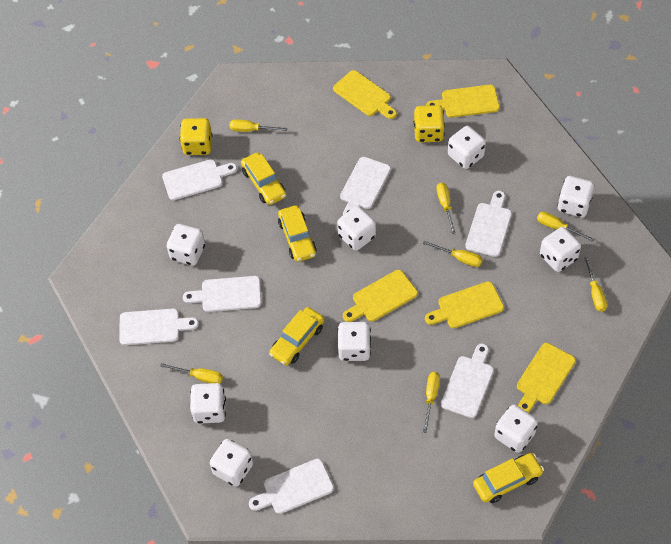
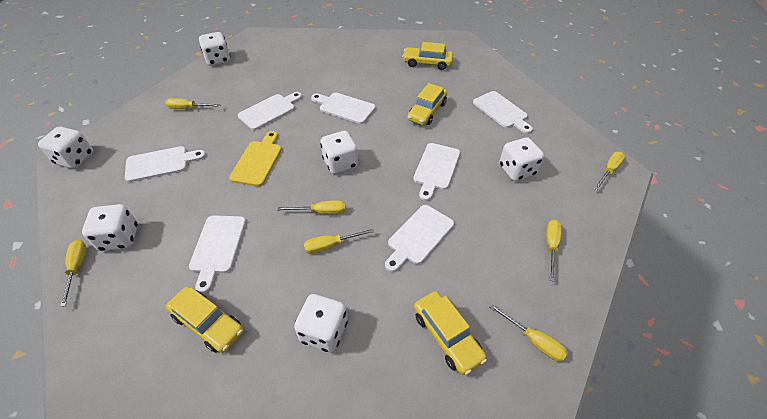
white dice: [167,224,205,266] [190,383,226,424] [210,439,253,486] [337,206,376,251] [337,322,371,361] [448,126,486,169] [494,405,538,453] [540,227,581,272] [558,176,594,217] = 9 -> [38,127,93,169] [82,204,138,251] [199,32,231,66] [294,294,348,352] [320,131,358,174] [499,137,544,181] = 6
yellow cutting board: [333,70,397,119] [343,270,418,322] [425,281,504,328] [426,85,500,118] [517,343,576,413] = 5 -> [229,131,282,186] = 1
yellow dice: [180,118,212,155] [414,105,445,142] = 2 -> none = 0

